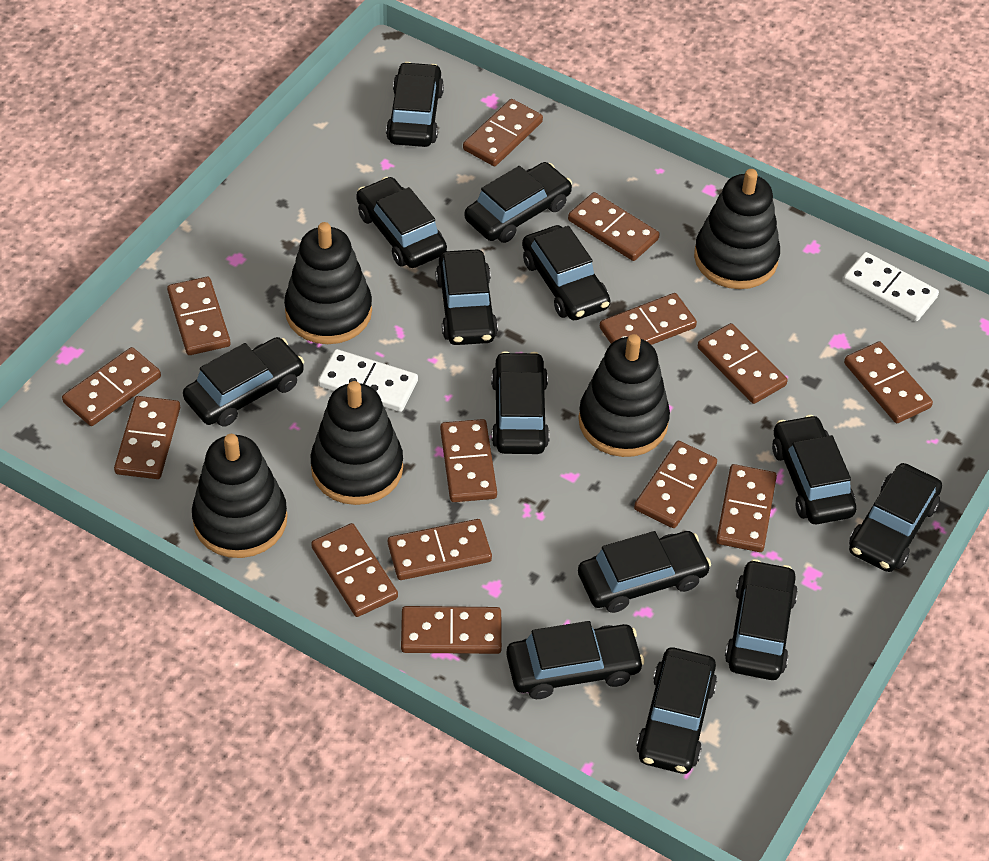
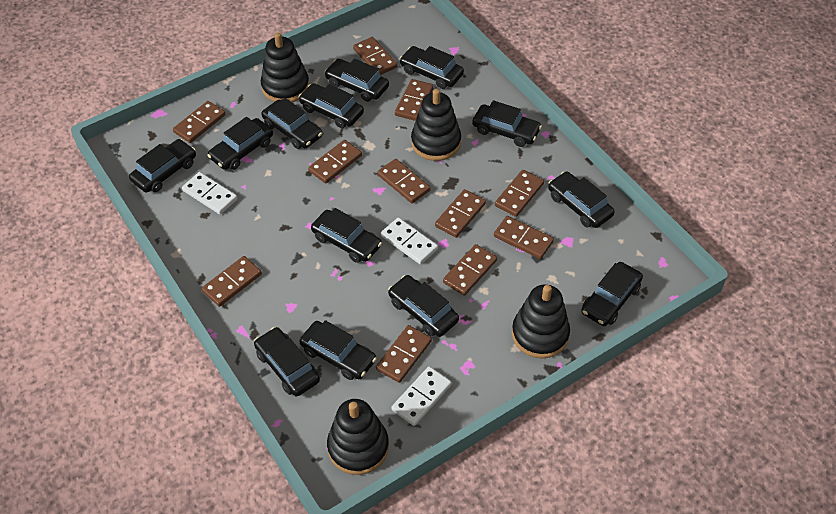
black stacking toy: [192,434,288,558] [284,222,372,344] [311,381,403,505] [578,334,670,457] [694,169,780,289] = 5 -> [261,32,309,102] [327,399,389,475] [411,89,461,161] [512,284,570,358] = 4
brown domino: [62,347,161,426] [114,396,180,479] [167,277,230,355] [311,523,398,617] [388,519,492,580] [401,606,502,654] [440,419,497,502] [463,99,543,166] [568,192,660,261] [600,293,697,345] [634,441,717,528] [698,323,788,404] [716,464,777,552] [844,341,933,423] = 14 -> [173,101,225,143] [201,256,262,307] [308,140,362,184] [353,37,397,75] [376,325,432,383] [377,159,431,203] [395,79,434,121] [435,189,486,238] [443,244,497,296] [494,216,554,259] [495,170,544,217] = 11
white domino: [318,349,418,412] [843,252,939,321] = 2 -> [182,172,238,215] [381,217,438,264] [391,366,452,426] = 3

